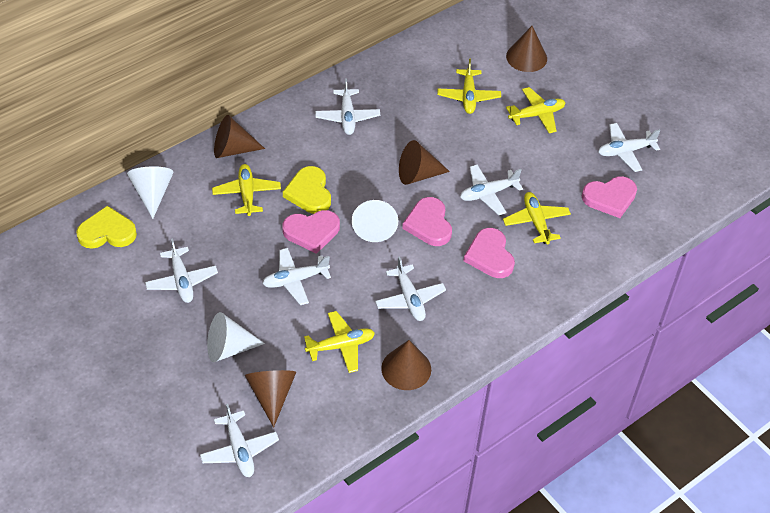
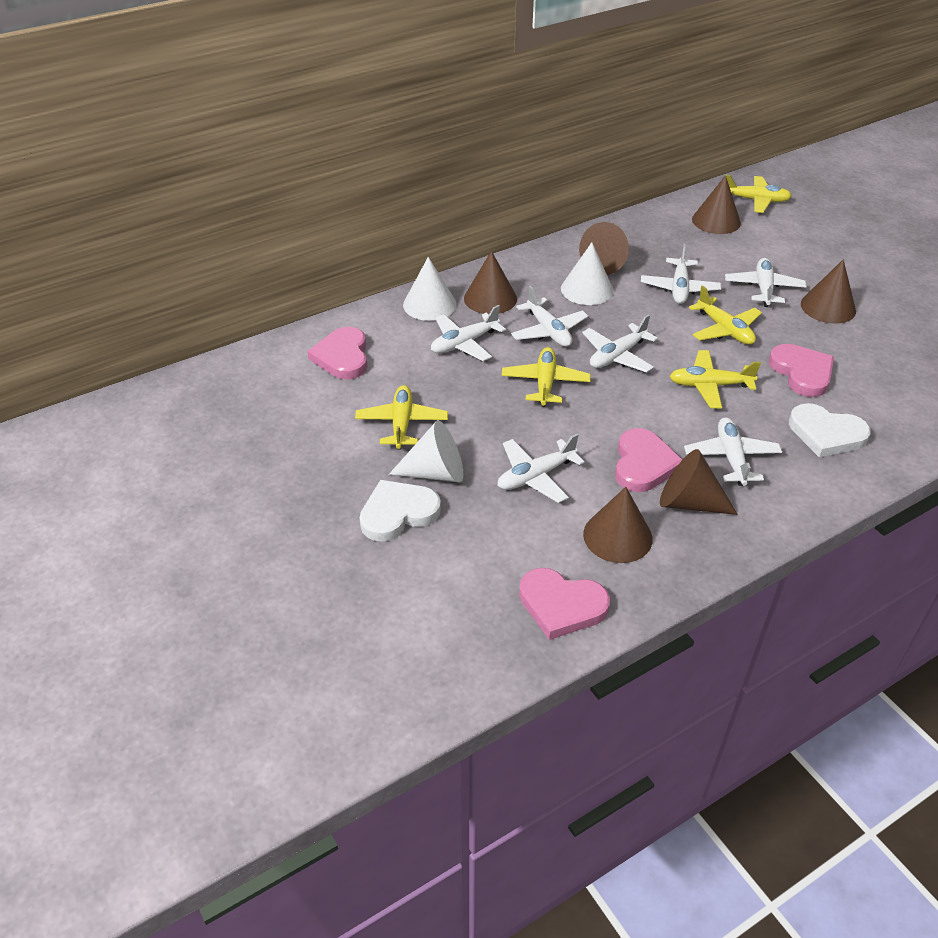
brown cone: [214,115,265,158] [245,370,296,427] [381,340,431,390] [399,140,450,185] [506,26,547,72] = 5 -> [464,251,517,314] [579,222,629,275] [583,487,653,563] [660,449,738,515] [692,175,741,234] [801,260,856,324] = 6
white heart: none = 0 -> [359,480,441,542] [789,403,871,457] = 2
yellow heart: [76,206,137,249] [283,166,331,214] = 2 -> none = 0

